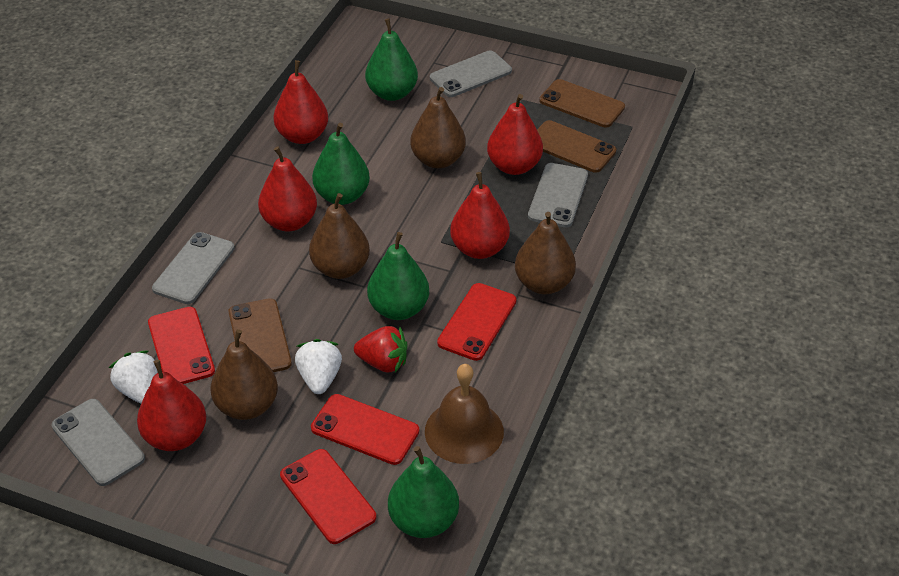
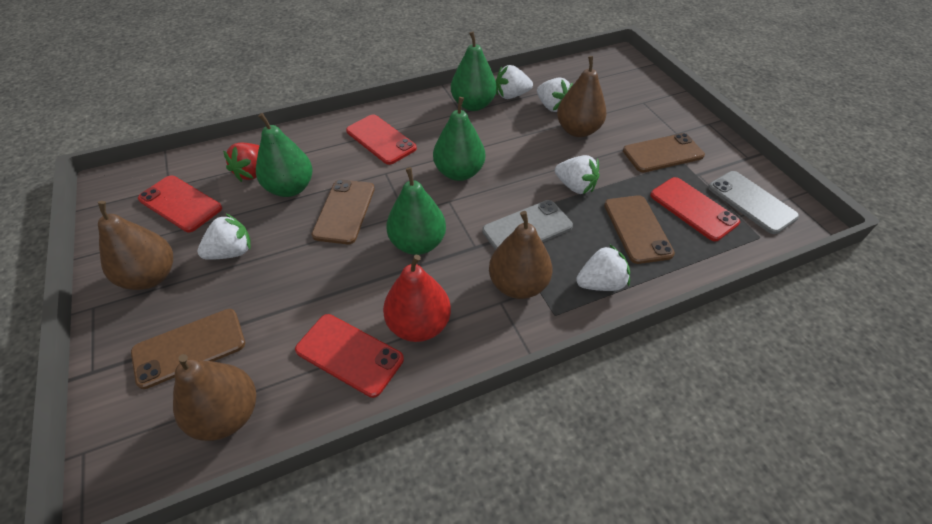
brown bell: [425,364,504,464] = 1 -> none = 0
brown phone: [229,298,292,372] [537,120,617,173] [539,79,625,128] = 3 -> [131,309,245,389] [311,179,375,244] [604,195,675,264] [623,133,705,172] = 4
grey phone: [51,399,145,486] [152,232,235,304] [430,50,512,97] [528,163,588,228] = 4 -> [482,200,573,250] [708,171,799,234] = 2
red pear: [137,360,206,451] [258,147,317,231] [274,60,328,144] [450,172,510,259] [487,94,543,175] = 5 -> [383,255,451,342] = 1
white strawberry: [109,351,158,404] [295,339,342,394] = 2 -> [198,214,251,260] [496,65,533,99] [537,77,573,112] [555,155,600,194] [576,244,630,291] = 5

